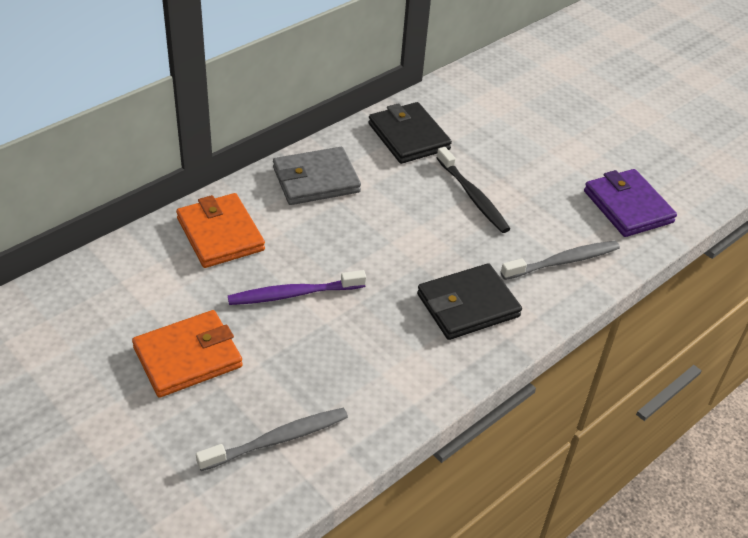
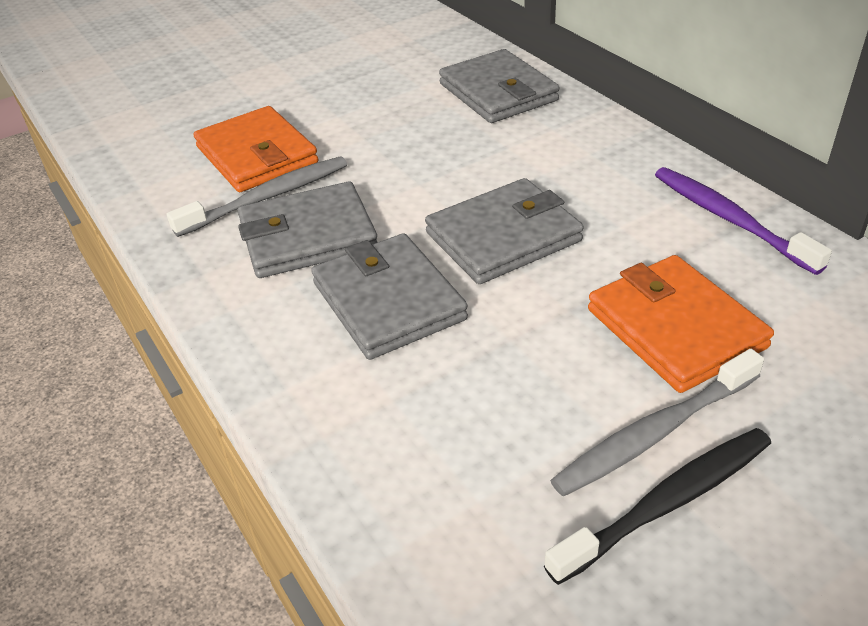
black wallet: [368,102,452,164] [417,263,522,340] = 2 -> none = 0
grey wallet: [273,147,361,205] = 1 -> [238,181,378,278] [311,233,468,360] [425,178,584,284] [439,49,560,123] = 4
purple wallet: [584,169,677,237] = 1 -> none = 0

